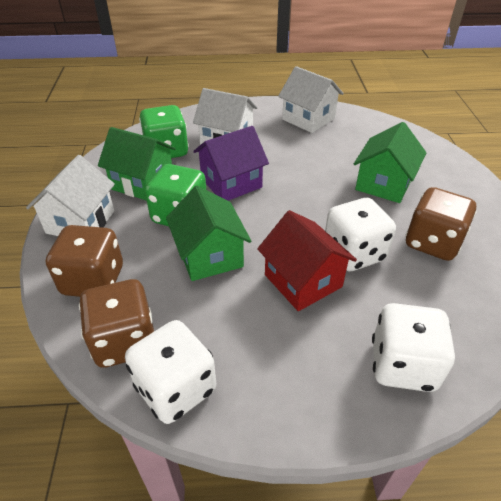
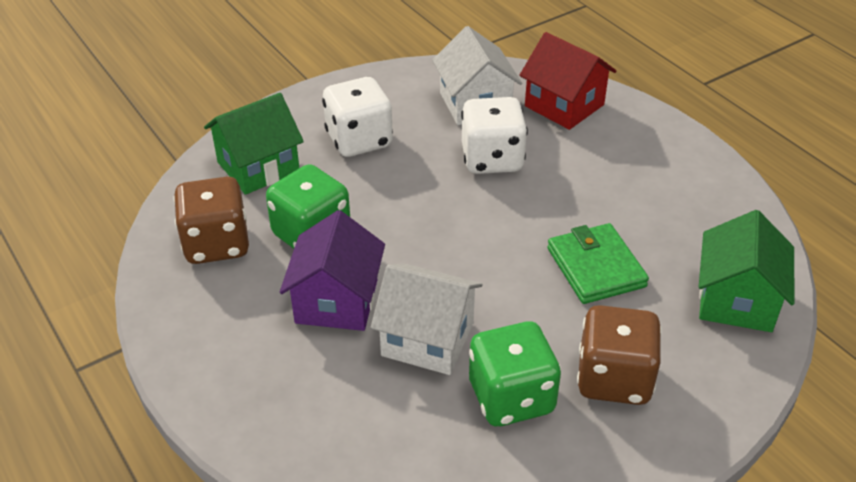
brown dice: [46,225,123,297] [79,279,154,367] [406,187,477,261] = 3 -> [173,177,249,264] [577,305,662,405] = 2
green house: [98,127,176,201] [166,185,251,281] [354,122,426,203] = 3 -> [204,93,304,195] [699,210,795,332] = 2
green wallet: none = 0 -> [547,223,649,304] = 1
white dice: [125,320,216,424] [325,198,396,271] [372,303,455,392] = 3 -> [322,77,393,157] [461,97,528,174] = 2
white house: [26,155,115,236] [193,88,257,145] [278,66,344,133] = 3 -> [371,264,483,375] [432,26,522,125] = 2

